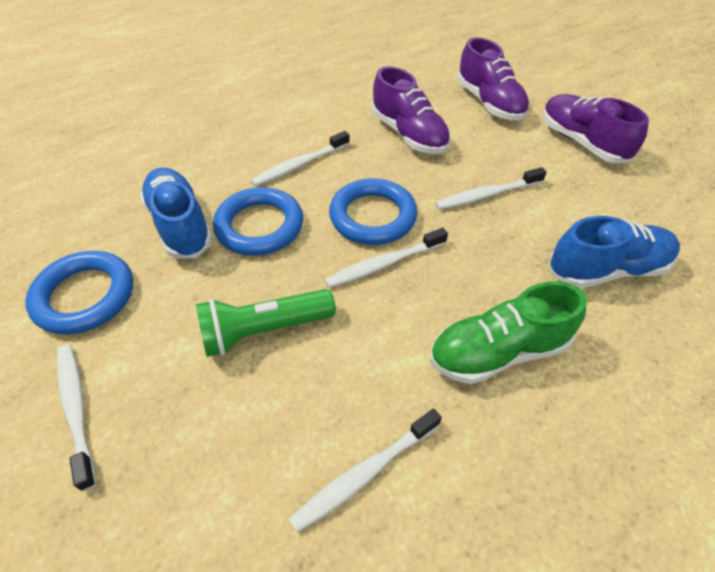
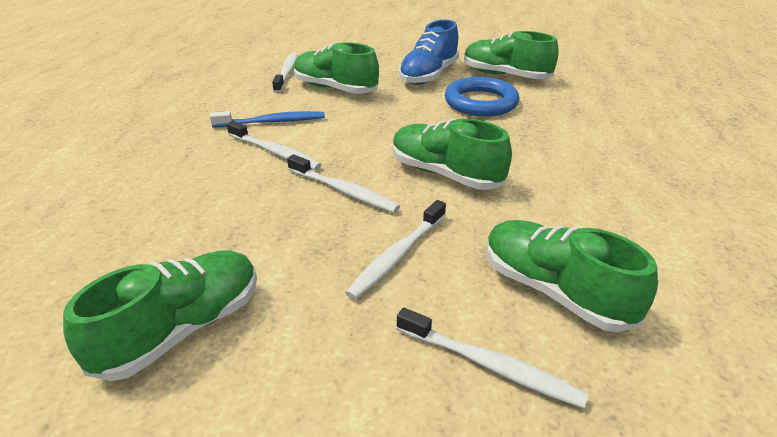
blue ring: [25,251,133,335] [213,187,303,256] [329,178,417,245] = 3 -> [445,77,519,117] = 1
blue shoe: [140,167,213,259] [550,216,680,288] = 2 -> [399,20,459,85] = 1
blue toothbrush: none = 0 -> [210,111,325,128] = 1
green flashlight: [196,289,336,357] = 1 -> none = 0
green shoe: [430,281,587,384] = 1 -> [63,250,257,381] [294,42,379,94] [393,119,512,190] [464,31,559,79] [487,220,658,332] = 5
purple shoe: [372,66,451,154] [457,37,530,120] [543,94,649,163] = 3 -> none = 0

